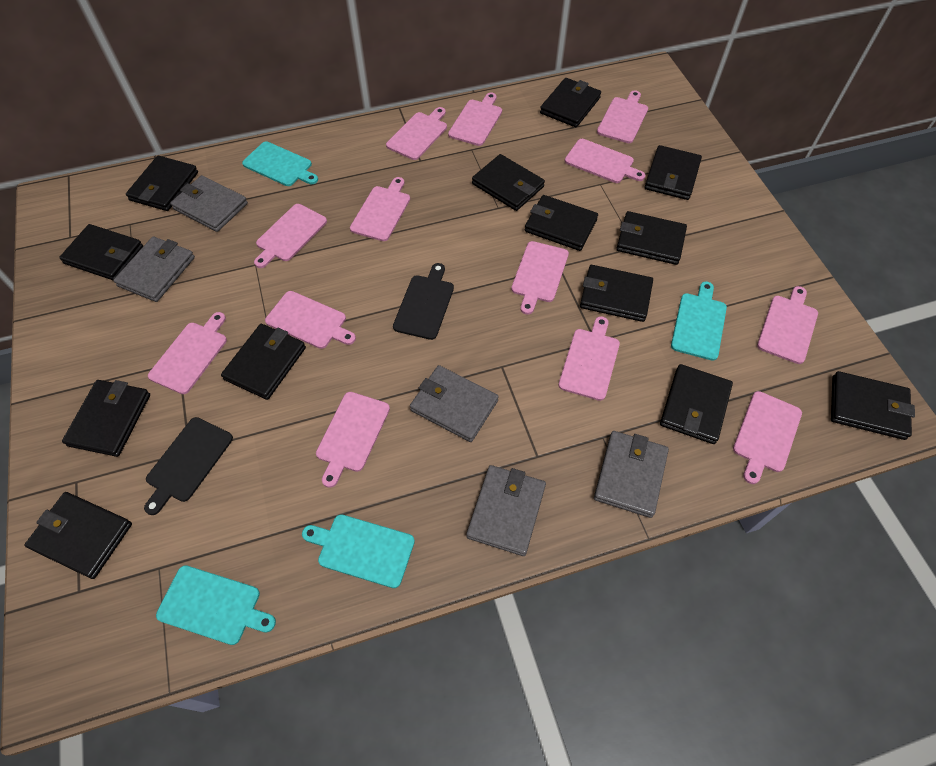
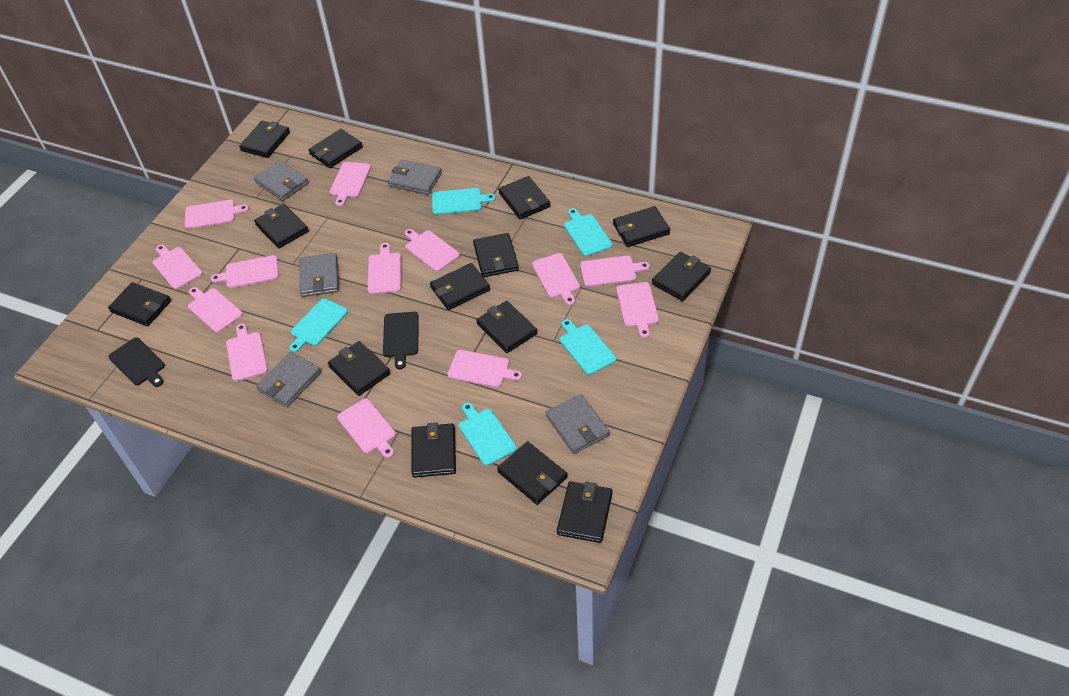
black wallet: [24,492,132,579] [59,224,143,280] [62,380,150,457] [126,156,198,211] [221,324,306,400] [472,154,545,211] [525,195,598,251] [540,78,601,127] [580,265,653,322] [616,211,687,265] [645,145,702,200] [660,364,733,444] [831,371,915,440] = 13 -> [108,282,171,326] [239,121,290,158] [254,204,309,248] [308,129,363,168] [328,341,391,396] [411,422,456,478] [430,263,490,310] [473,233,519,277] [476,301,538,353] [497,441,567,505] [498,176,551,219] [557,481,613,543] [613,206,670,247] [652,252,711,301] = 14
turquoise cutting board: [156,565,276,645] [242,141,318,186] [302,514,415,588] [671,281,727,361] = 4 -> [289,298,348,352] [432,188,496,215] [459,403,517,466] [560,319,616,375] [564,208,612,256] = 5

